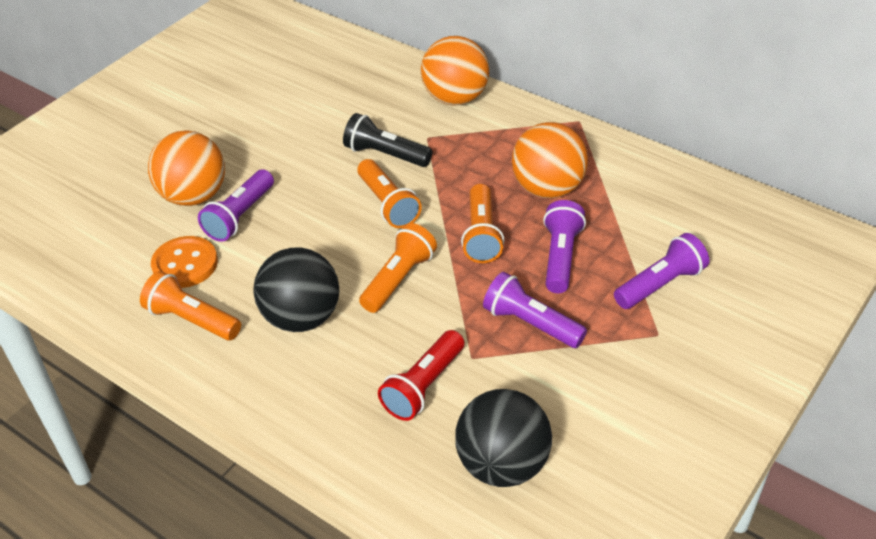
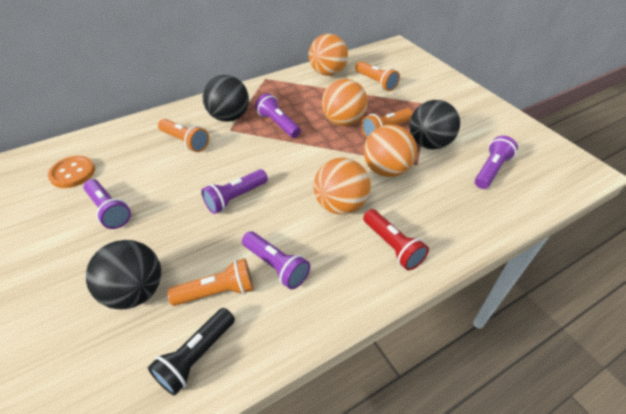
black ball: [253,248,339,332] [455,389,552,487] = 2 -> [86,240,161,309] [203,75,249,122] [409,100,460,150] = 3
orange ball: [148,130,225,206] [421,36,489,105] [512,122,588,198] = 3 -> [309,34,348,76] [314,158,371,215] [322,79,368,126] [364,124,417,177] = 4
purple flashlight: [198,169,274,242] [483,272,587,348] [543,200,586,293] [614,233,709,309] = 4 -> [83,179,131,229] [201,169,268,214] [242,231,310,289] [255,93,301,138] [475,136,518,189] = 5

